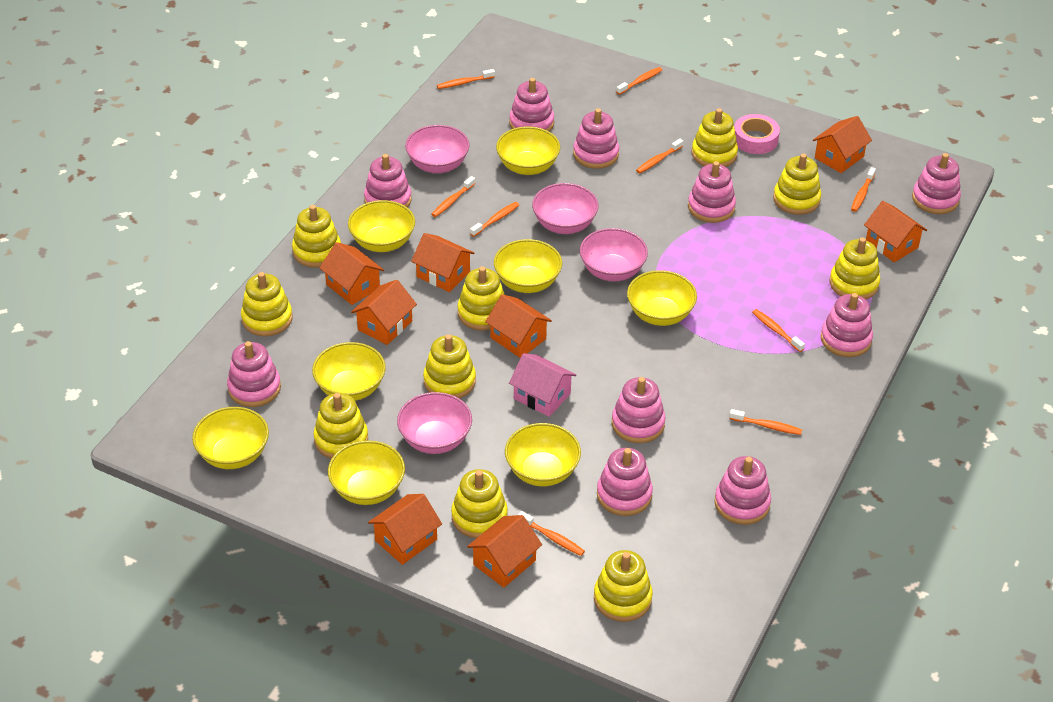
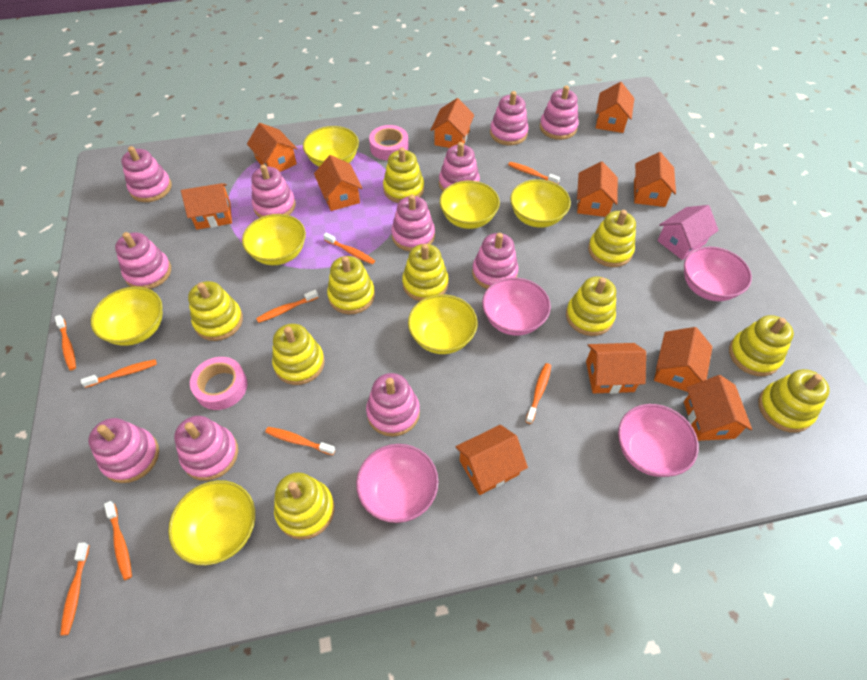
orange house: [320,242,384,305] [351,280,417,345] [368,494,442,565] [411,233,474,292] [467,515,542,588] [485,294,552,358] [813,116,872,173] [864,201,927,262] = 8 -> [181,183,232,230] [247,123,297,172] [314,155,362,211] [431,98,474,148] [455,425,528,495] [577,161,618,217] [586,343,646,394] [596,82,634,133] [634,152,676,207] [654,327,712,392] [684,375,752,441] = 11
pink stacking toy: [227,341,281,407] [364,154,412,208] [509,78,554,132] [573,108,619,169] [597,448,653,516] [612,377,666,443] [688,161,736,223] [714,456,771,525] [821,293,873,357] [912,153,961,214] = 10 -> [88,418,159,483] [115,232,171,289] [121,146,172,202] [174,416,238,481] [251,164,296,218] [366,373,420,437] [391,194,435,251] [439,142,480,191] [472,233,518,289] [490,91,529,145] [540,86,579,140] = 11
pink tape: [734,114,780,154] = 1 -> [190,357,247,410] [369,125,409,161] = 2
yellow bowl: [192,407,269,469] [312,342,386,401] [328,440,405,505] [348,200,415,252] [494,239,562,293] [496,126,560,175] [505,423,581,486] [627,270,697,326] = 8 -> [91,287,163,346] [168,480,255,565] [242,214,306,265] [303,126,359,167] [408,294,478,354] [440,181,500,229] [510,179,571,228] = 7

